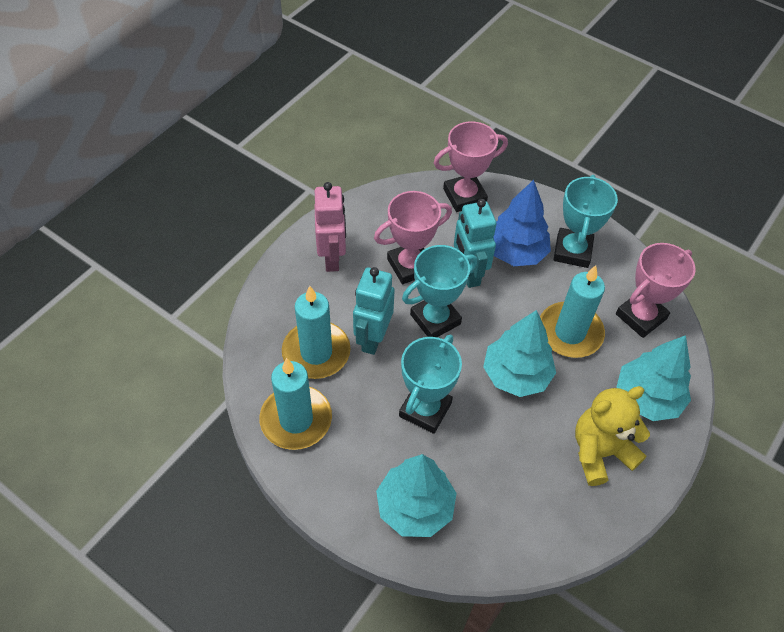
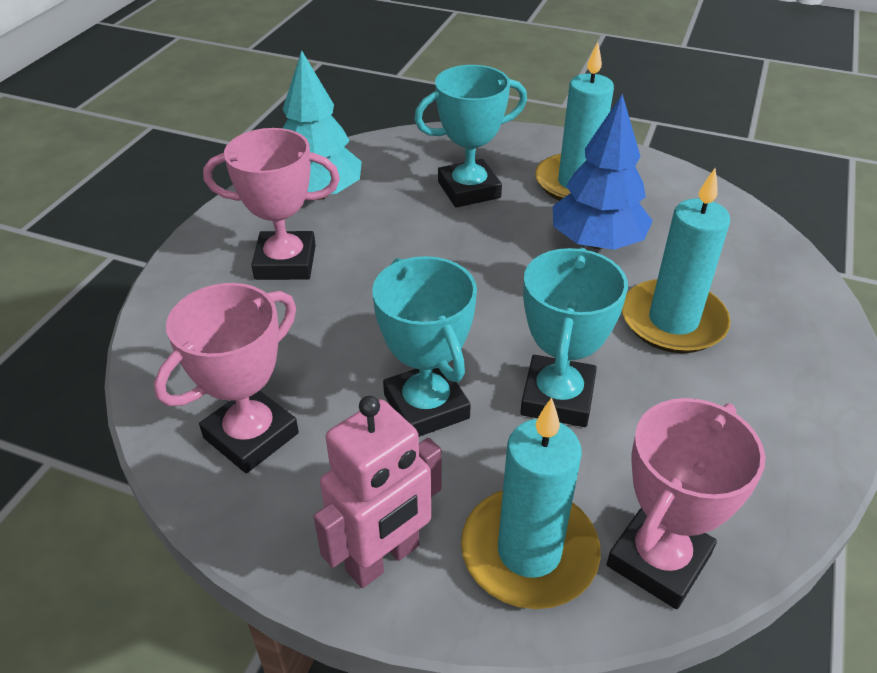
turquoise robot: [353,267,395,355] [454,199,496,288] = 2 -> none = 0
turquoise tree: [376,454,457,537] [483,310,556,397] [617,335,691,421] = 3 -> [283,50,362,200] = 1
yellow teddy bear: [575,386,650,486] = 1 -> none = 0

